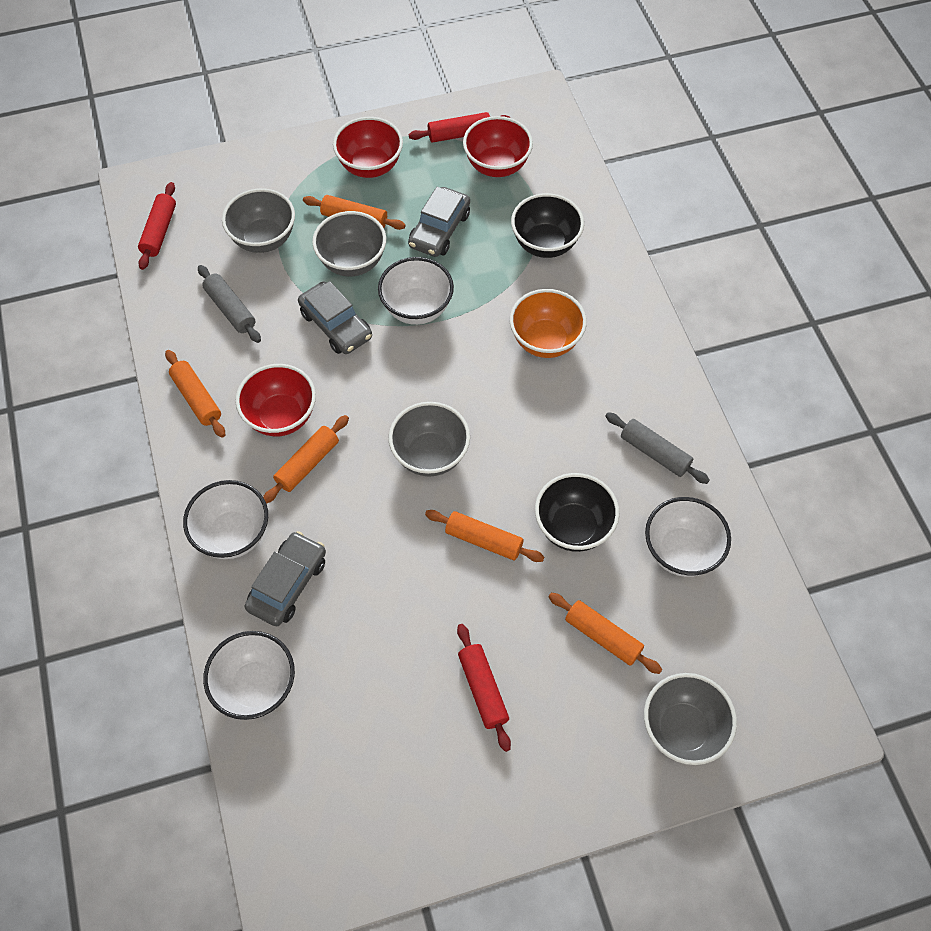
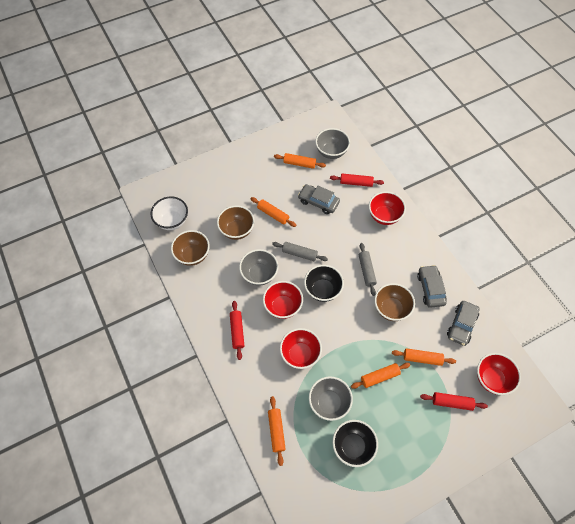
brown bowl: none = 0 -> [171,230,210,266] [217,205,255,240] [374,283,415,321] = 3
grey bowl: [222,188,295,253] [312,211,386,276] [388,402,470,476] [644,673,737,765] = 4 -> [239,249,279,286] [309,376,353,421] [315,128,350,159] = 3
orange bowl: [510,289,587,358] = 1 -> none = 0
red bowl: [235,364,316,437] [333,117,403,178] [463,116,533,177] = 3 -> [263,281,303,319] [280,328,322,369] [369,191,406,225] [477,353,521,395] = 4
white bowl: [183,480,268,559] [203,631,295,720] [378,257,454,325] [645,497,731,577] = 4 -> [151,196,188,230] = 1

